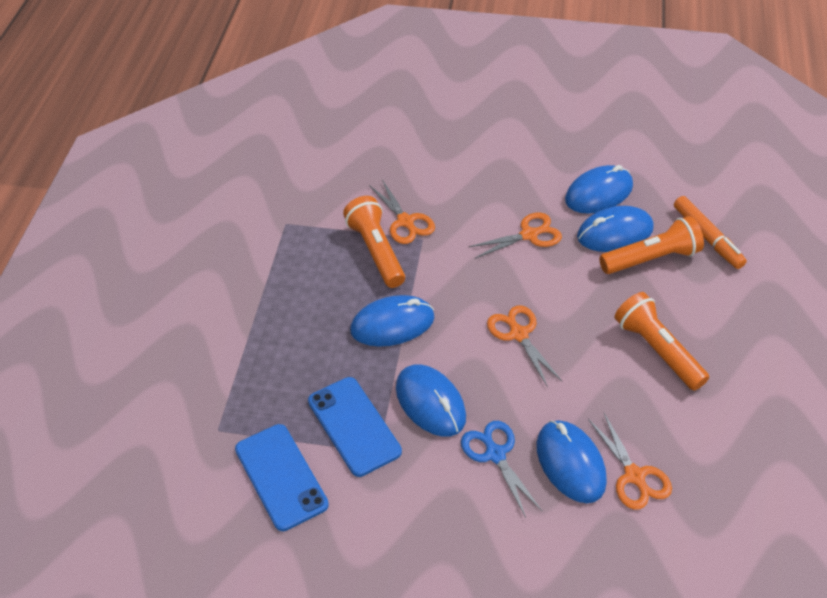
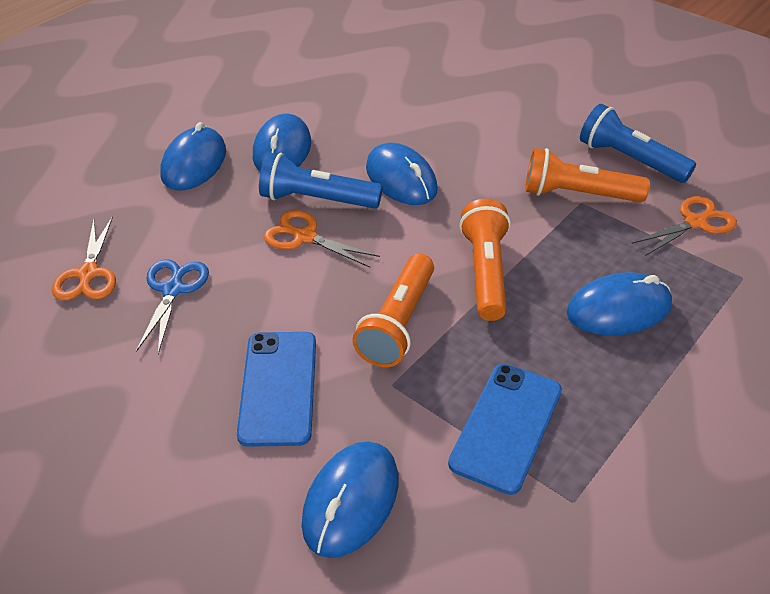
blue flashlight: none = 0 -> [259,152,382,209] [580,104,696,183] = 2
orange marker: [674,196,747,269] = 1 -> none = 0
orange scissors: [369,180,435,244] [468,213,562,259] [487,306,562,387] [588,413,672,510] = 4 -> [52,216,116,301] [264,210,380,267] [631,196,737,256] = 3

